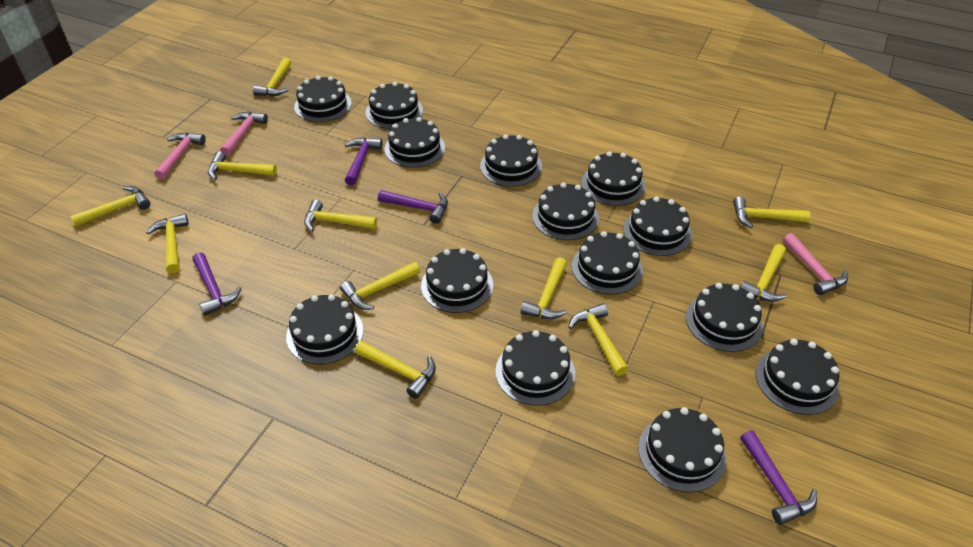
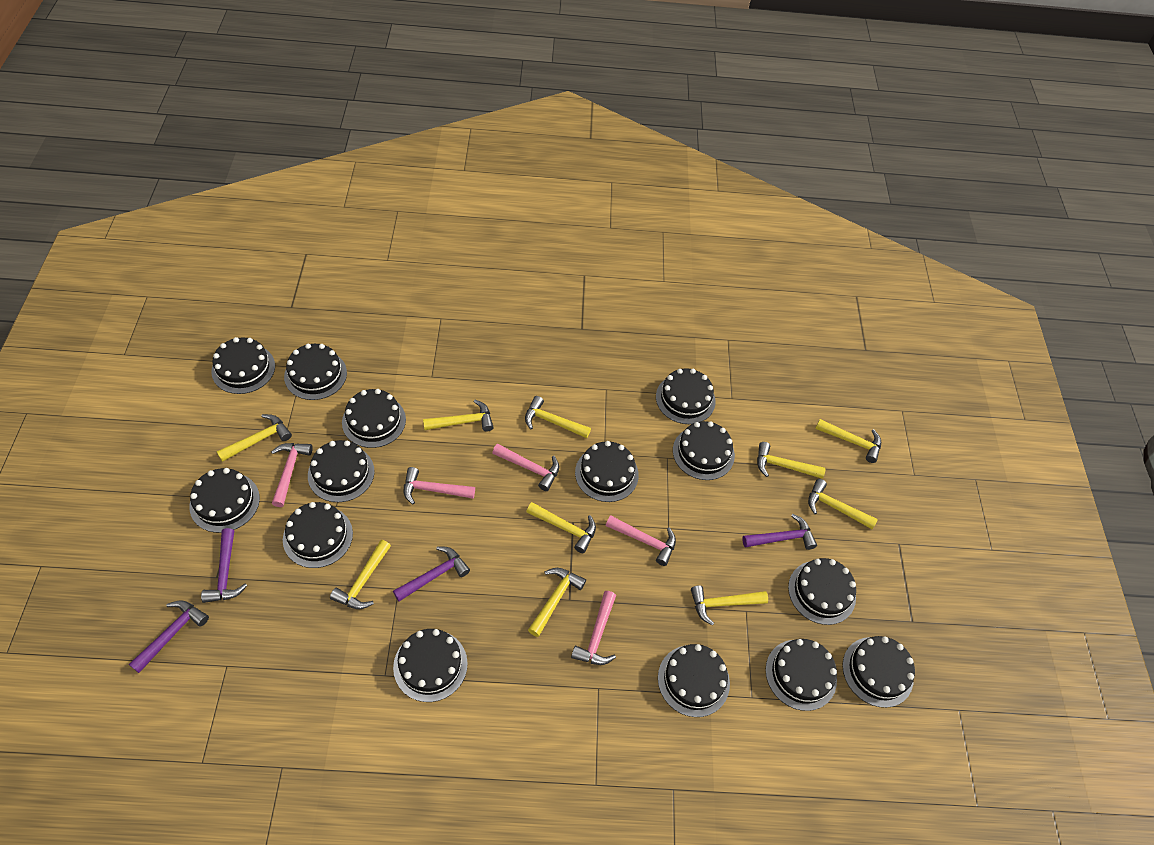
pink hammer: [155,133,206,179] [220,112,268,156] [783,233,848,295] = 3 -> [271,443,313,507] [404,467,475,505] [492,444,559,491] [571,591,616,665] [606,515,676,566] = 5
yellow hammer: [71,186,150,227] [146,214,189,273] [208,151,277,180] [253,58,291,96] [304,200,377,232] [340,262,420,310] [355,341,436,399] [521,257,567,319] [568,303,628,376] [733,196,810,228] [741,244,786,302] = 11 -> [216,414,292,462] [330,540,391,609] [423,400,494,432] [525,396,591,438] [526,502,596,553] [528,568,586,637] [691,585,768,626] [757,442,826,479] [808,479,878,529] [815,419,881,463] = 10

